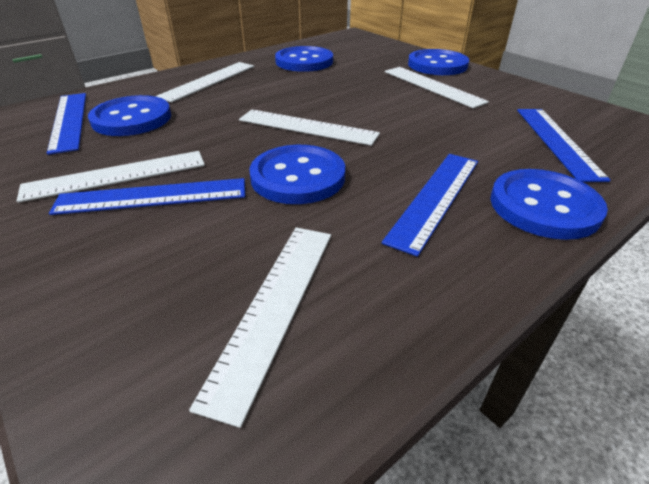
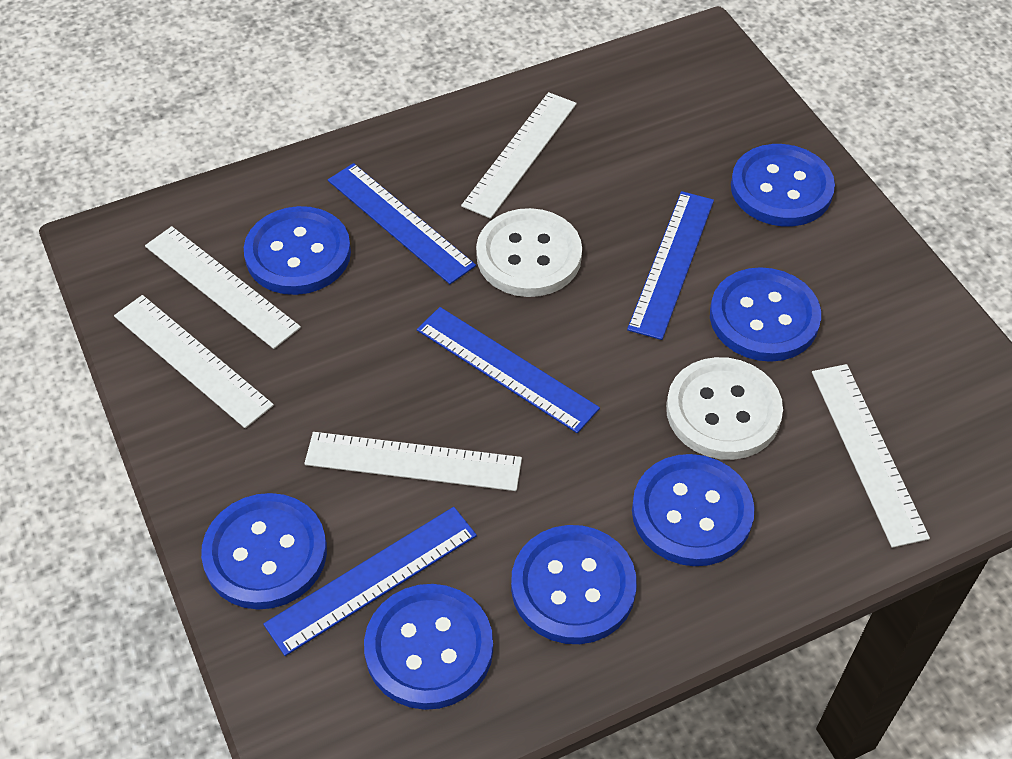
blue button: [88,95,171,136] [249,145,345,204] [275,46,333,72] [408,49,469,75] [490,169,608,240] = 5 -> [201,493,327,610] [244,206,351,295] [364,584,493,710] [511,525,637,644] [632,454,755,566] [710,267,821,362] [731,144,835,226] = 7
white button: none = 0 -> [476,208,582,297] [666,357,783,460] = 2

